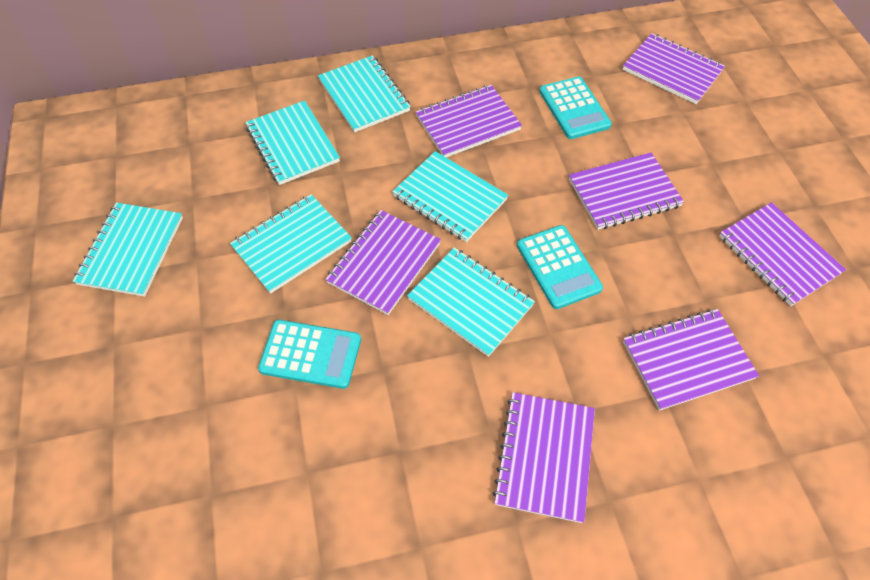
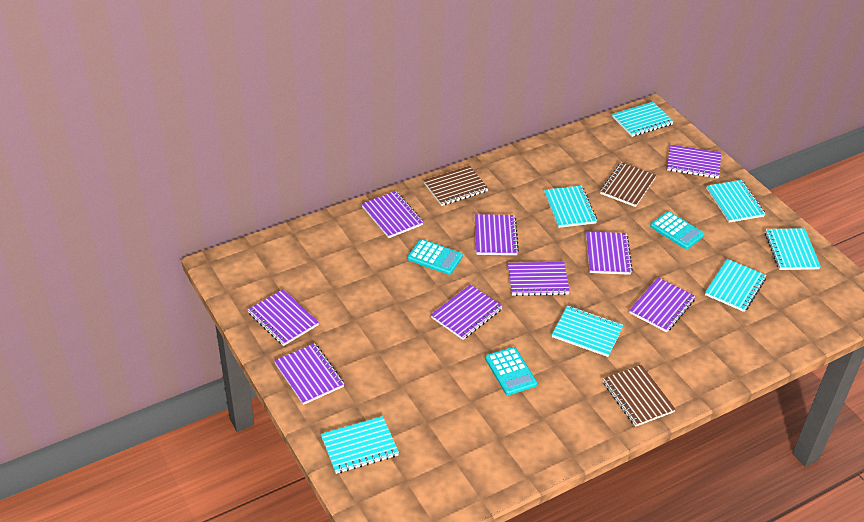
brown notebook: none = 0 -> [423,166,489,206] [600,162,656,207] [603,365,676,427] = 3
purple notebook: [325,210,441,315] [416,85,522,157] [492,392,595,523] [569,153,684,230] [623,33,725,104] [623,309,759,411] [719,202,846,306] = 7 -> [248,289,319,346] [274,343,344,405] [362,191,423,238] [431,285,503,340] [474,214,519,255] [508,262,570,296] [586,232,633,275] [629,278,696,332] [667,145,721,178] = 9
turquoise notebook: [73,203,183,297] [230,194,352,294] [245,101,340,185] [318,55,411,133] [392,151,508,242] [407,247,535,357] = 6 -> [321,416,399,474] [544,186,597,228] [552,306,623,357] [612,102,674,137] [705,259,766,312] [706,180,765,222] [765,228,821,270] = 7

